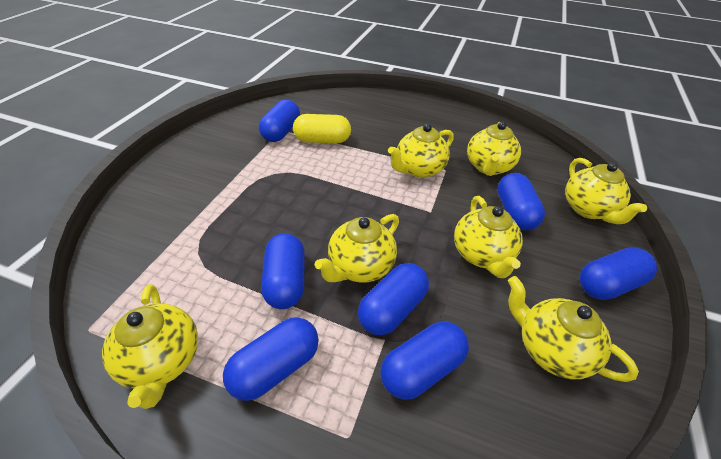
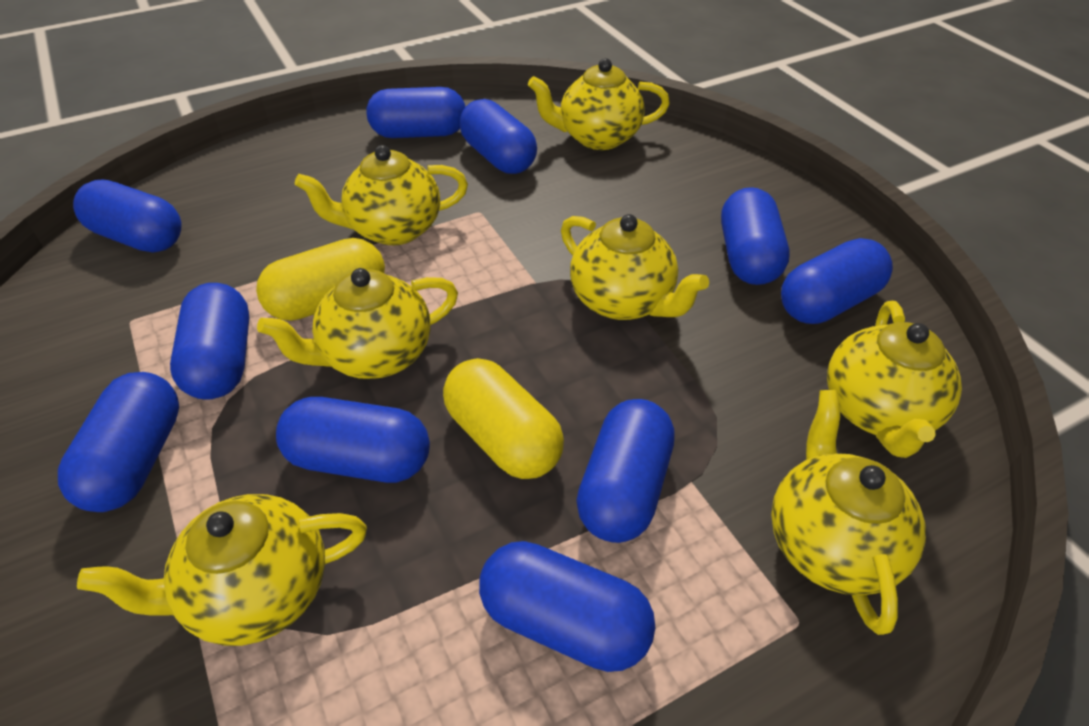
blue capsule: [223,317,319,401] [259,100,300,142] [261,233,305,309] [358,263,429,335] [380,321,469,400] [497,173,545,230] [580,247,657,300] = 7 -> [58,372,179,512] [73,179,181,253] [170,283,249,400] [276,397,430,483] [366,87,465,138] [460,99,537,174] [479,541,656,672] [576,399,675,543] [721,187,790,285] [781,238,893,324] = 10
yellow capsule: [293,114,351,143] = 1 -> [256,238,385,321] [443,358,564,479] = 2

